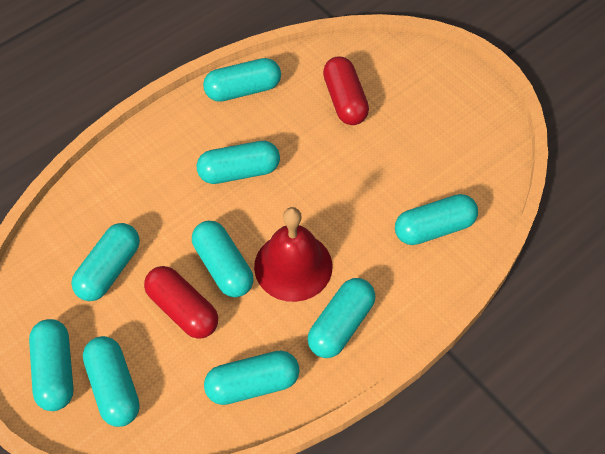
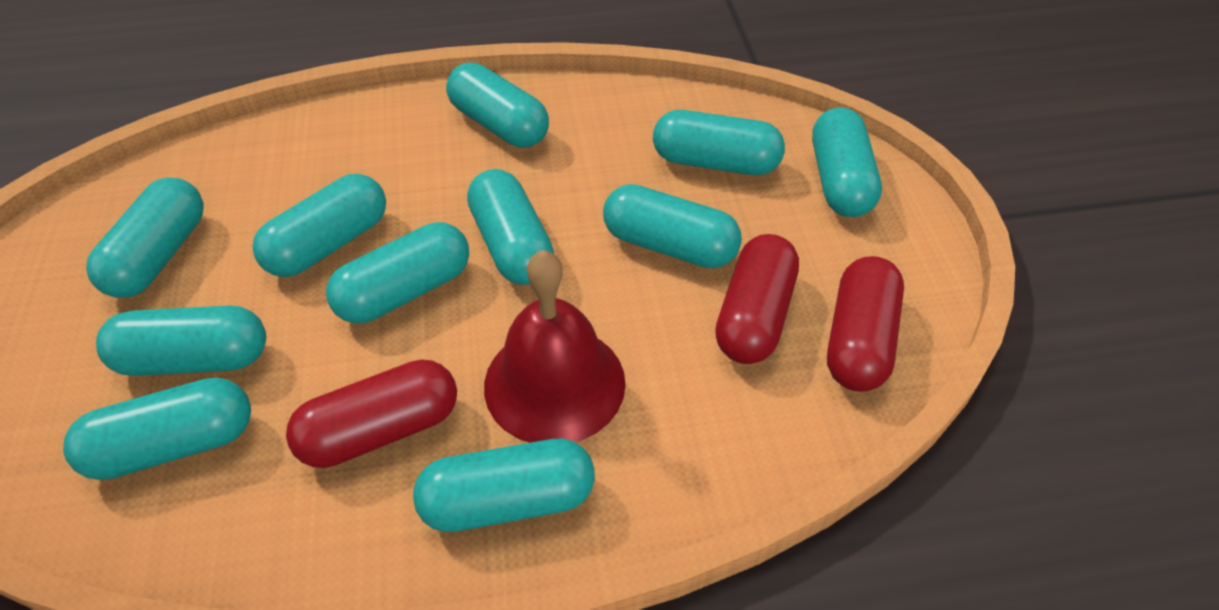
red capsule: [144,266,218,339] [323,56,369,125] = 2 -> [286,359,457,468] [715,234,799,364] [827,256,904,392] = 3
turquoise capsule: [29,319,74,411] [71,223,140,301] [83,336,140,427] [192,221,253,297] [197,141,280,184] [203,58,281,102] [204,351,299,405] [307,278,375,358] [395,194,478,245] = 9 -> [63,377,251,480] [86,177,204,298] [96,305,266,376] [252,174,386,277] [326,222,469,323] [413,439,595,532] [446,63,549,148] [467,169,554,285] [603,184,742,268] [653,110,785,175] [812,107,882,217] = 11

